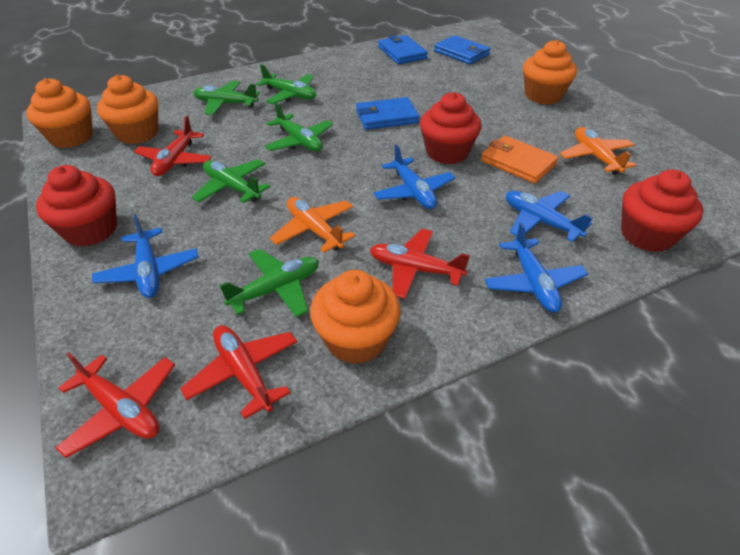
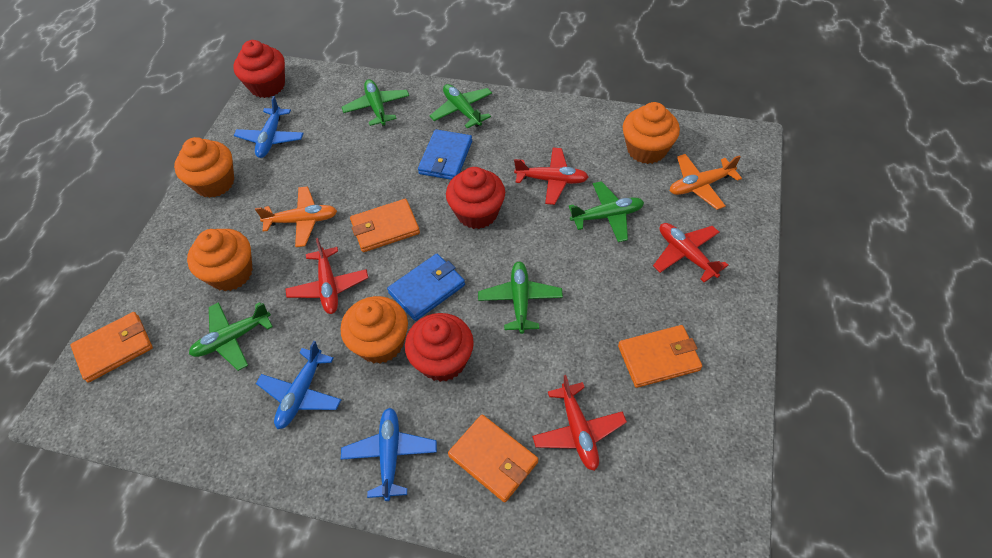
blue plane: [92,214,199,298] [373,144,455,209] [485,223,588,313] [506,191,593,242] = 4 -> [234,96,304,158] [256,341,341,429] [341,408,437,501] = 3
blue wallet: [356,97,420,130] [378,35,428,64] [434,35,491,65] = 3 -> [387,254,465,321] [418,129,472,180] = 2
orange wallet: [481,136,559,184] = 1 -> [70,312,153,383] [350,199,420,252] [448,415,538,502] [618,325,702,388] = 4

